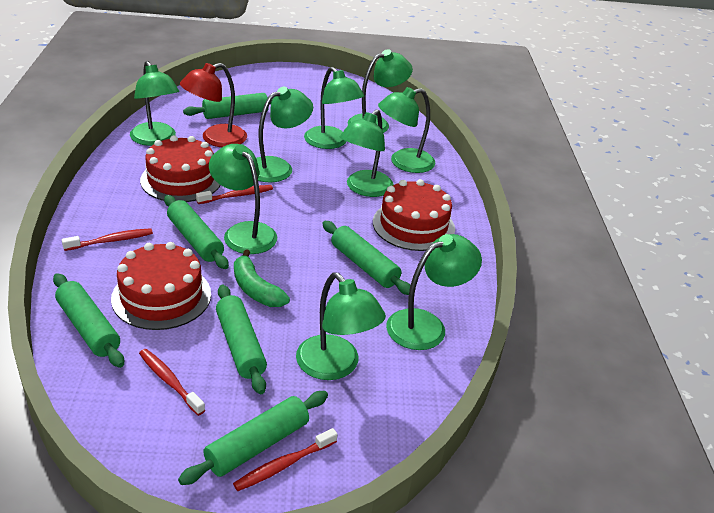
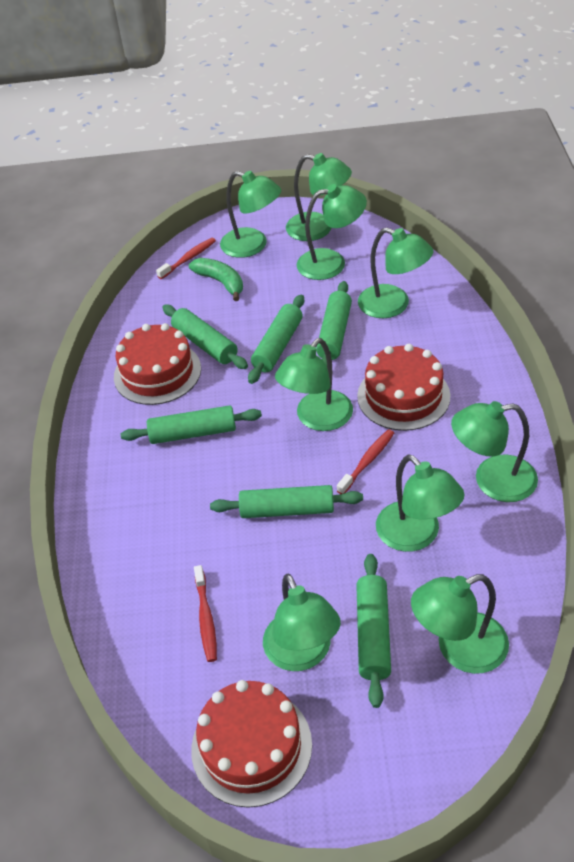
red lamp: [180,63,247,147] = 1 -> none = 0
red toothbrush: [62,228,153,251] [139,349,205,416] [196,185,273,204] [233,428,338,491] = 4 -> [156,238,216,279] [194,565,217,662] [337,429,394,494] = 3

